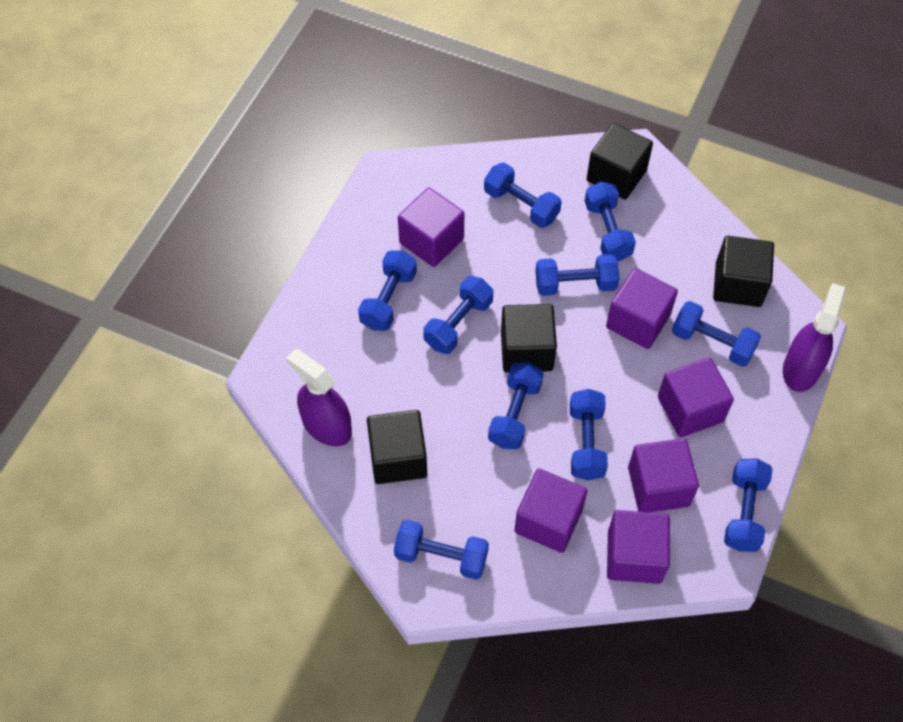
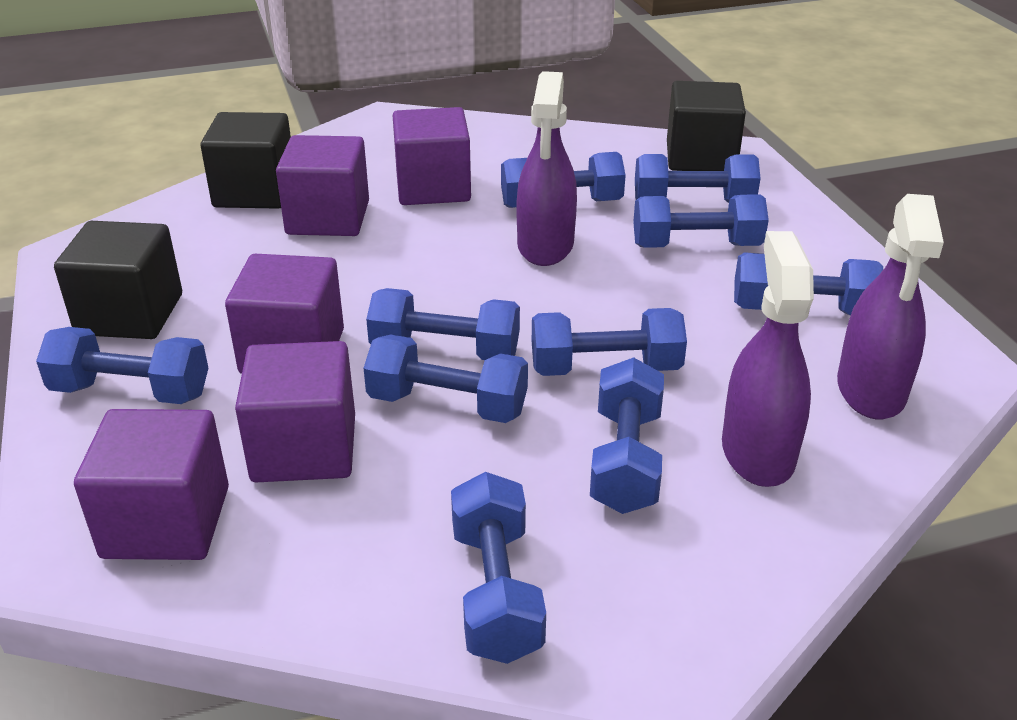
black cube: [367,410,427,484] [501,304,557,372] [587,123,653,200] [713,236,774,307] = 4 -> [54,221,182,339] [201,112,291,209] [667,81,746,171] = 3
purple cube: [398,188,464,267] [514,469,587,553] [606,268,678,349] [607,510,670,584] [628,438,699,512] [658,358,734,438] = 6 -> [74,409,229,560] [225,254,344,374] [235,341,355,482] [276,135,369,236] [393,107,471,205] = 5
purple spray bottle: [286,349,352,447] [783,283,846,392] = 2 -> [517,71,577,266] [722,231,814,487] [837,194,944,419] = 3

